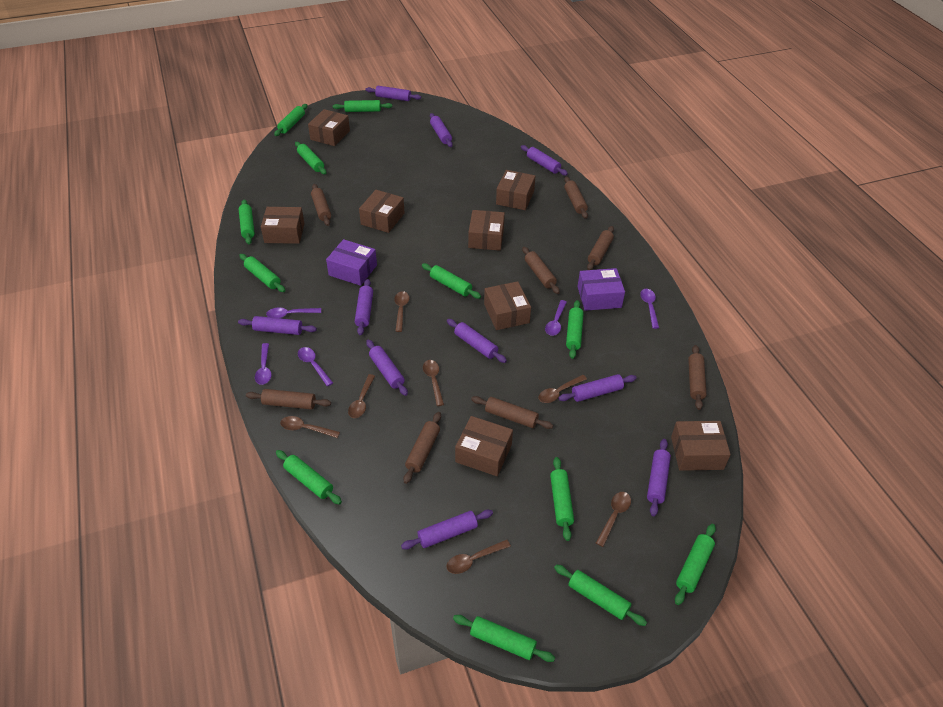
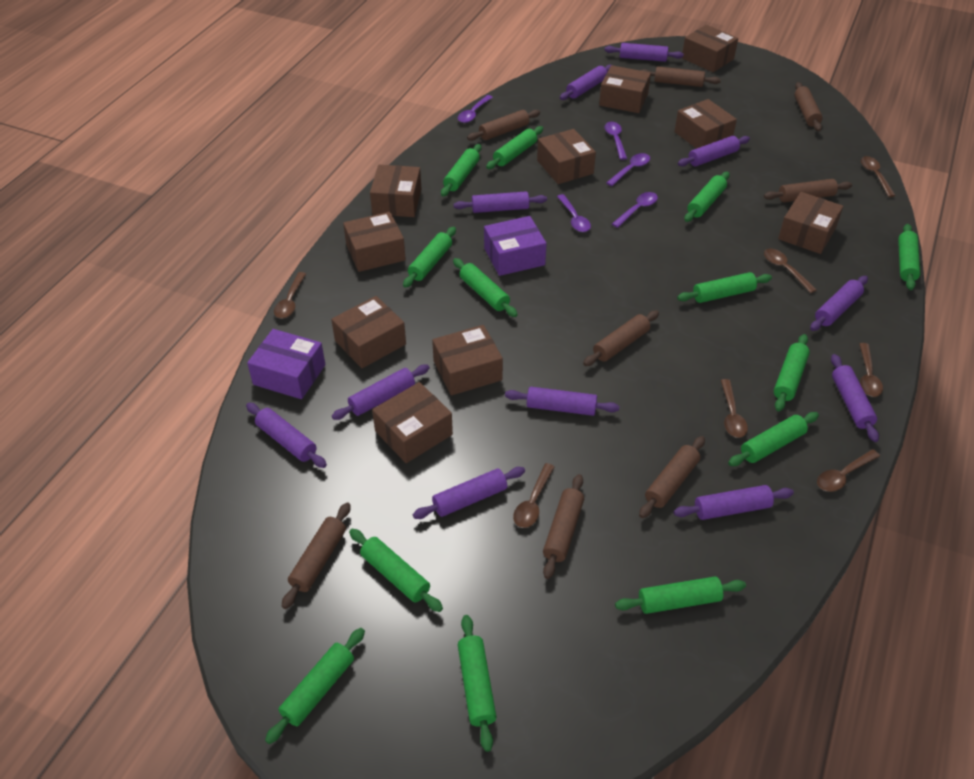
brown box: [261,207,304,244] [308,109,350,146] [359,190,404,233] [455,416,513,476] [468,210,505,251] [484,281,531,330] [496,170,535,210] [671,421,731,471] = 8 -> [331,296,406,368] [343,212,406,272] [370,165,421,217] [372,382,453,463] [432,325,503,395] [537,129,596,184] [599,65,651,113] [674,99,737,149] [682,25,738,72] [778,192,843,254] = 10
green rolling pin: [239,199,255,244] [239,254,286,292] [274,104,308,136] [276,450,342,505] [295,142,327,175] [333,100,392,112] [422,263,481,299] [453,615,555,662] [550,457,574,541] [554,564,647,626] [566,300,584,359] [675,524,716,605] = 12 -> [265,628,365,744] [349,529,443,612] [403,227,456,288] [441,144,481,197] [453,258,518,317] [458,615,496,752] [486,126,543,169] [615,576,746,614] [677,272,772,303] [684,172,730,222] [728,412,819,466] [774,334,810,411] [898,224,920,290] = 13
purple rolling pin: [238,316,317,335] [355,279,373,335] [366,86,421,101] [366,340,408,396] [401,510,493,550] [430,113,453,147] [447,319,507,363] [521,145,568,176] [558,374,637,402] [647,439,671,516] = 10 -> [246,403,327,468] [332,365,430,420] [413,467,525,519] [453,191,547,213] [505,387,619,416] [560,64,611,100] [605,43,684,62] [674,485,794,520] [678,136,750,166] [810,276,868,331] [831,354,879,442] = 11

